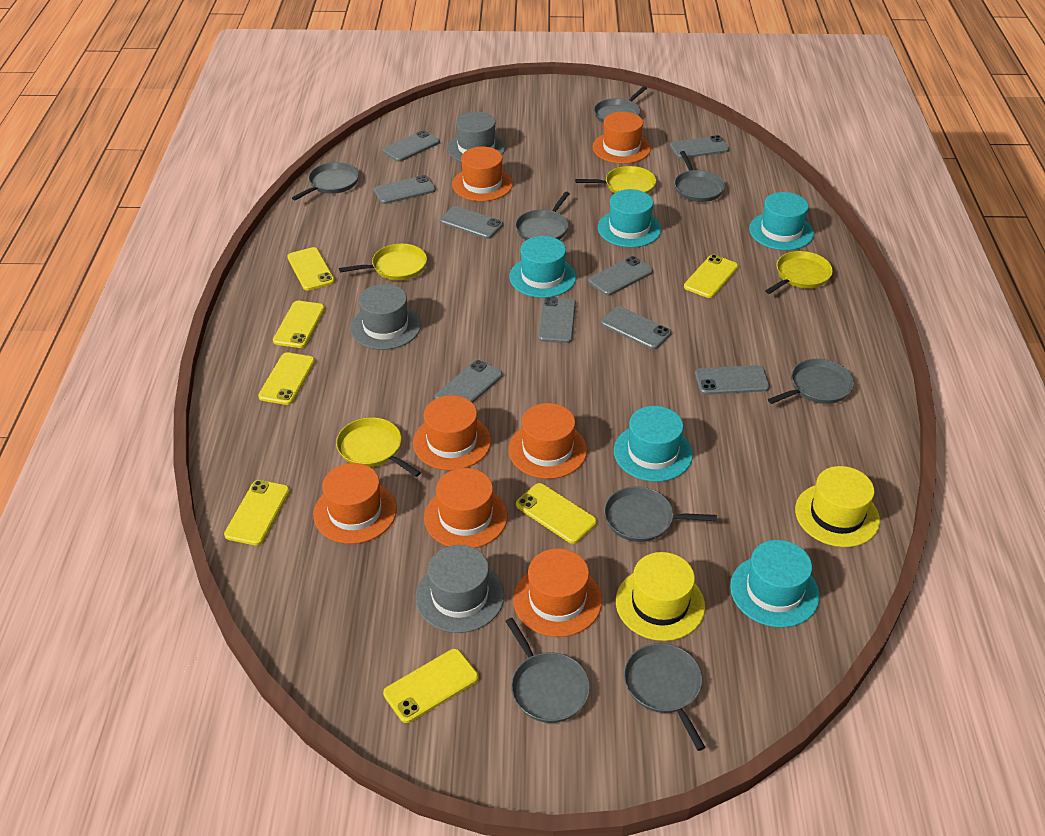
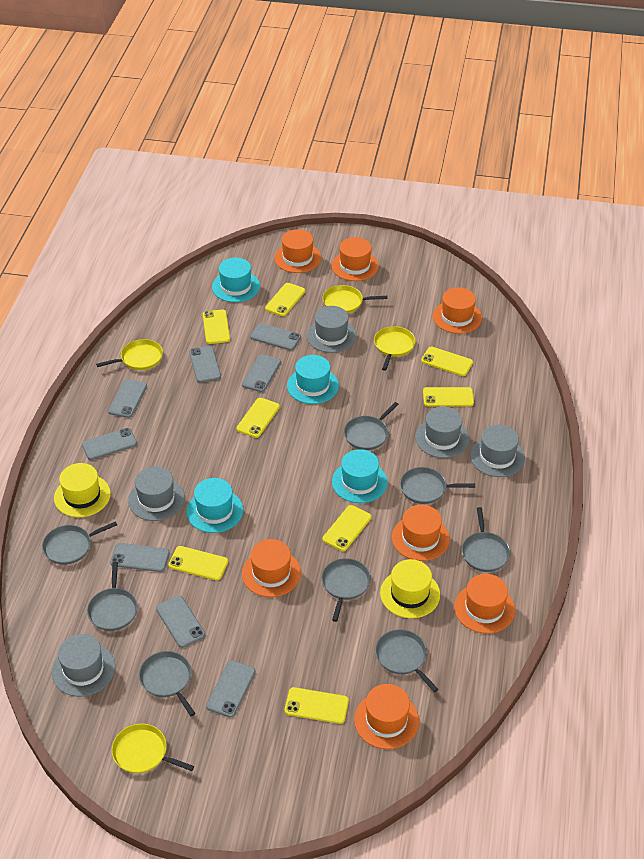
grey hat: [350,284,421,350] [416,545,504,633] [447,112,506,161] = 3 -> [52,634,115,697] [128,466,185,521] [306,306,356,353] [415,406,469,458] [470,425,525,477] = 5
grey phone: [374,175,436,204] [383,130,440,162] [435,360,503,403] [440,206,503,239] [538,297,576,343] [588,256,653,296] [601,306,671,349] [670,135,729,159] [695,365,770,395] = 9 -> [82,428,137,460] [108,379,147,418] [110,543,170,572] [156,596,205,648] [189,346,221,383] [206,660,256,718] [242,354,281,392] [250,323,301,351] = 8
turquoise hat: [509,236,576,298] [598,189,661,247] [614,406,693,482] [730,540,820,628] [749,192,814,250] = 5 -> [186,478,243,533] [212,258,260,302] [287,355,339,404] [332,449,388,503] = 4
yellow phone: [224,480,290,545] [258,352,315,405] [273,301,325,348] [288,247,335,291] [383,649,478,723] [516,483,597,544] [684,255,738,298] = 7 -> [168,546,228,580] [203,310,230,344] [237,398,280,438] [265,283,305,316] [285,687,349,724] [322,505,371,551] [421,347,473,376] [423,387,474,407] = 8

